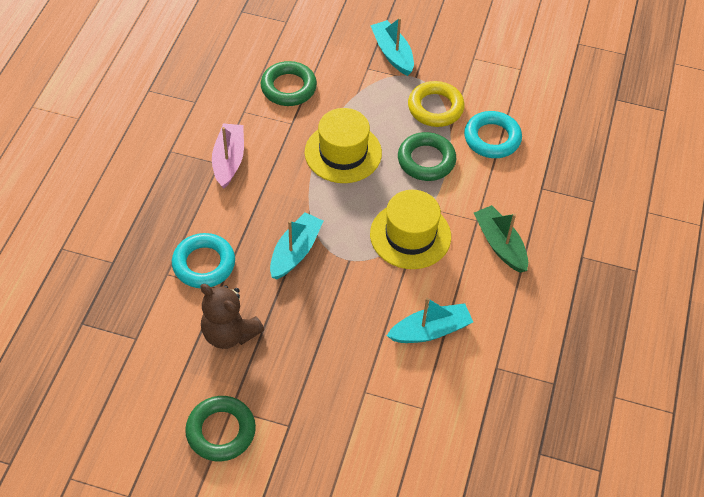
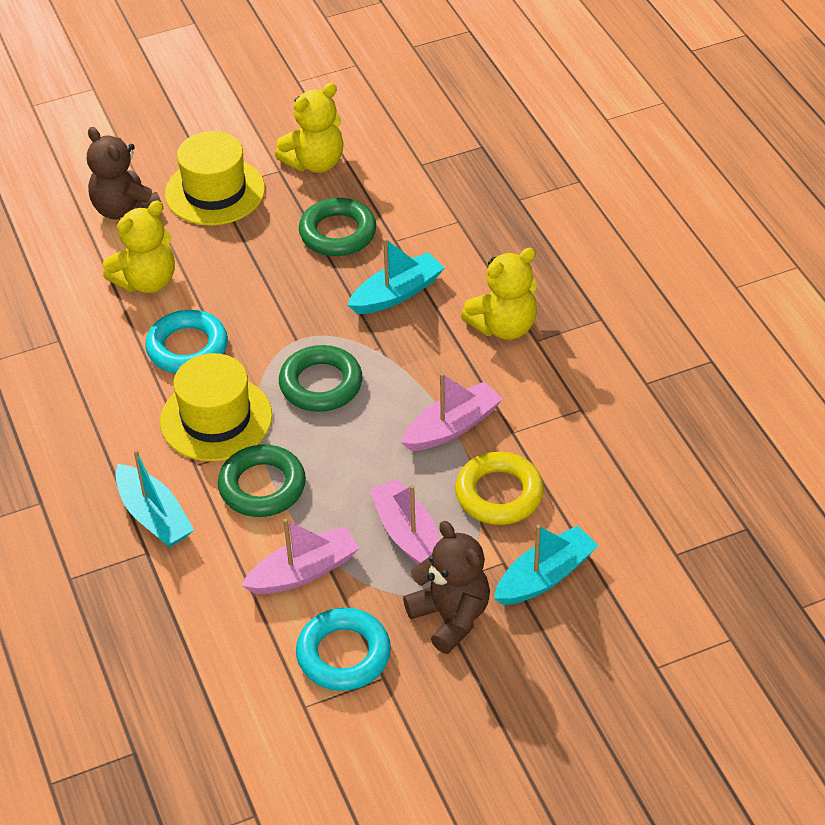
brown teddy bear: [200,284,264,349] = 1 -> [87,127,163,220] [403,521,490,654] = 2
green boat: [474,205,528,273] = 1 -> none = 0
pink boat: [212,123,244,188] = 1 -> [241,518,359,594] [369,479,440,565] [402,373,503,451] = 3
yellow teddy bear: none = 0 -> [103,201,175,293] [275,83,344,173] [461,248,537,340] = 3

